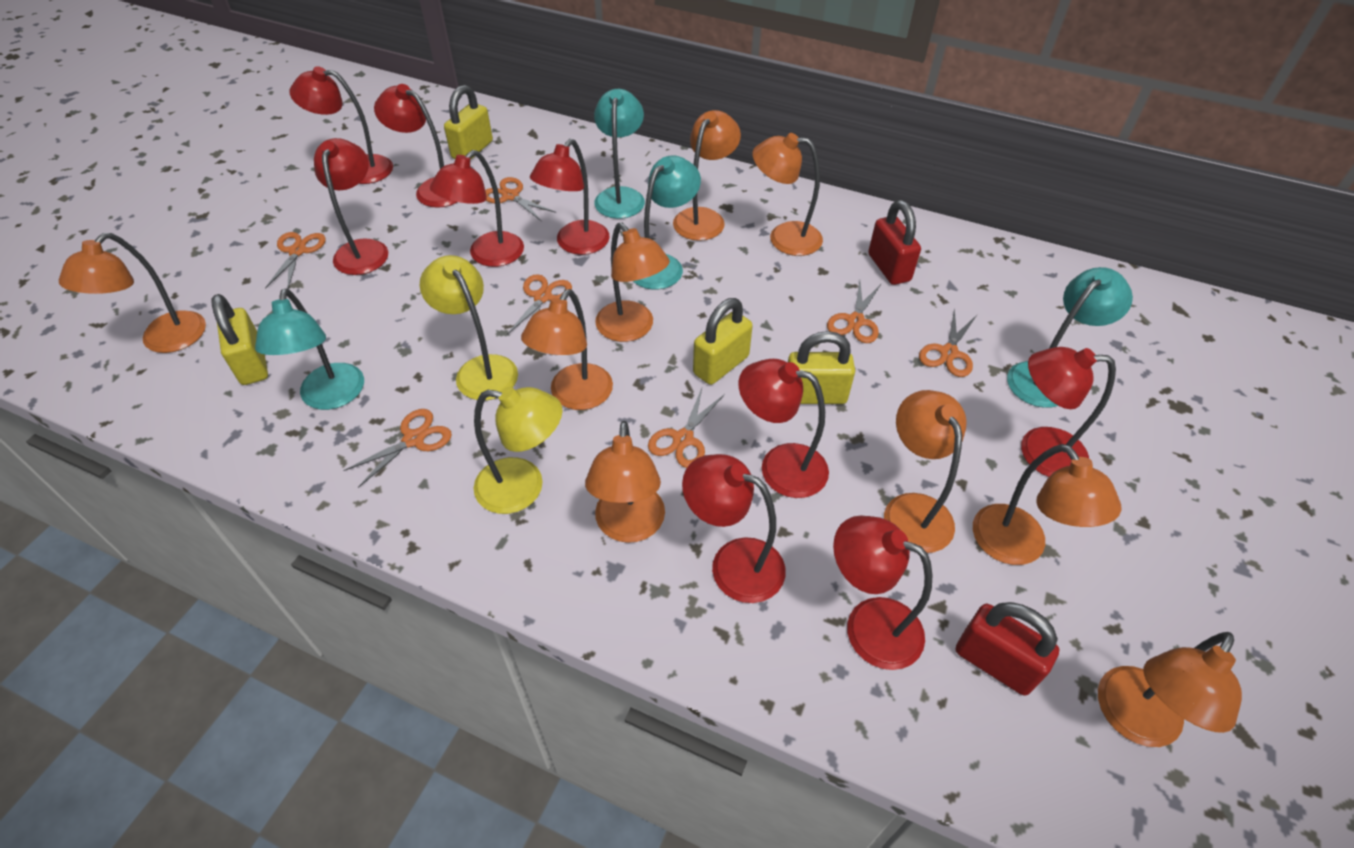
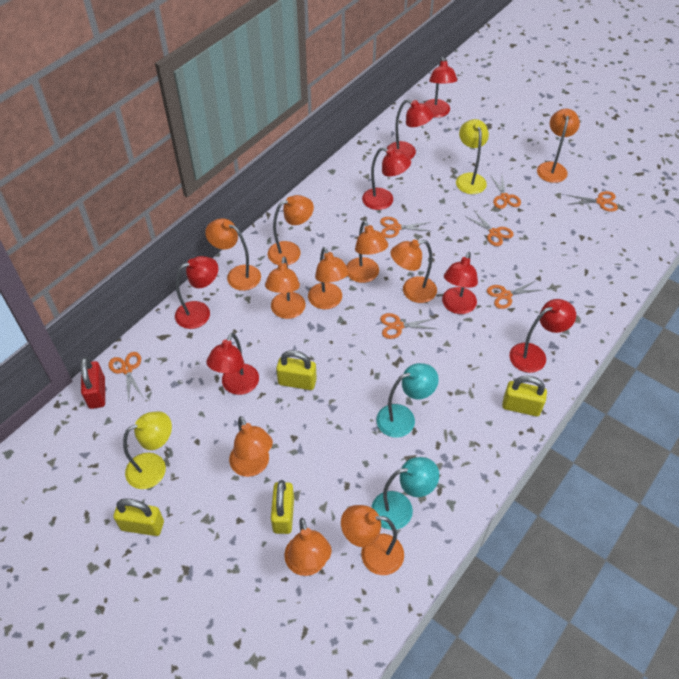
orange lamp: [59,233,206,353] [521,289,613,410] [585,421,665,543] [595,223,670,342] [673,110,741,241] [753,133,823,256] [884,390,967,553] [973,444,1121,565] [1098,632,1242,747] = 9 -> [205,218,261,291] [229,416,273,477] [265,256,305,319] [268,195,314,265] [284,518,332,576] [308,247,349,309] [341,505,404,575] [347,220,388,283] [390,240,437,303] [537,109,580,183] = 10
red lamp: [290,66,393,184] [314,138,388,275] [374,84,457,208] [430,150,524,267] [530,139,610,255] [682,454,786,603] [739,359,829,498] [833,516,932,670] [1021,347,1116,477] = 9 -> [175,256,218,329] [206,333,259,395] [362,147,411,210] [386,99,434,159] [424,57,457,118] [442,252,478,314] [509,299,576,373] = 7
red padlock: [868,200,921,285] [956,602,1060,696] = 2 -> [81,357,105,409] = 1
turquoise lamp: [255,288,364,410] [594,89,645,219] [633,155,701,289] [1007,267,1133,408] = 4 -> [371,457,439,530] [376,363,439,438] = 2

